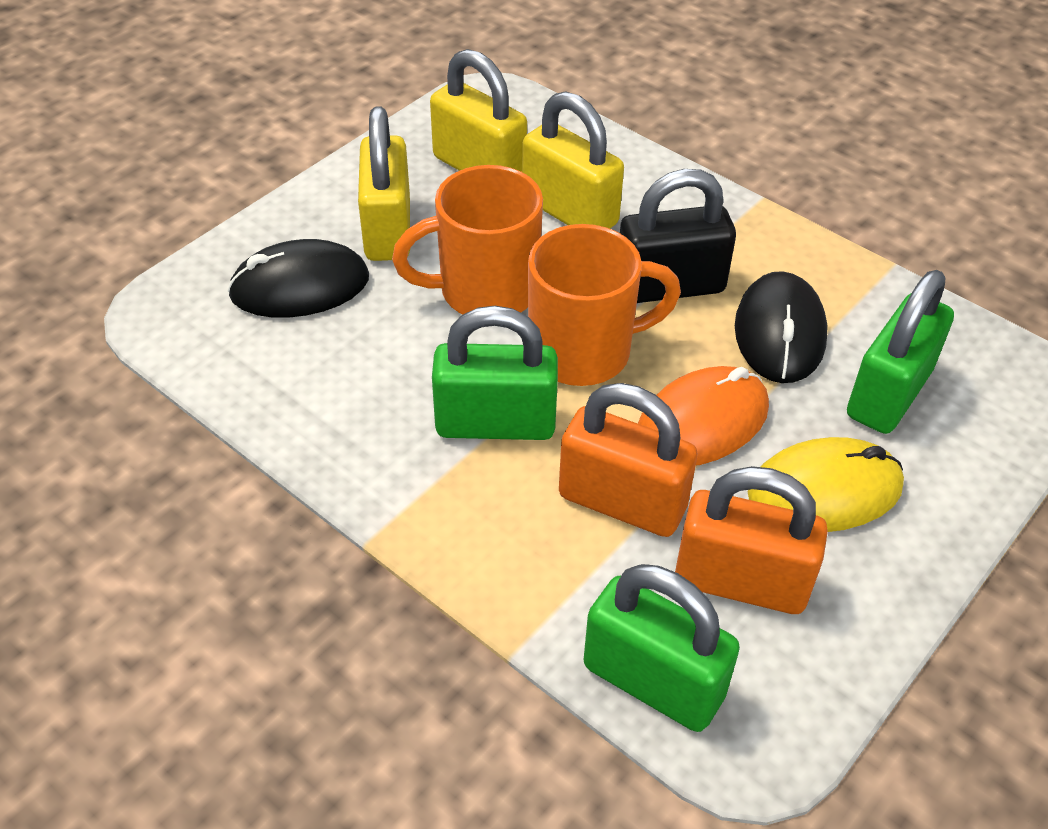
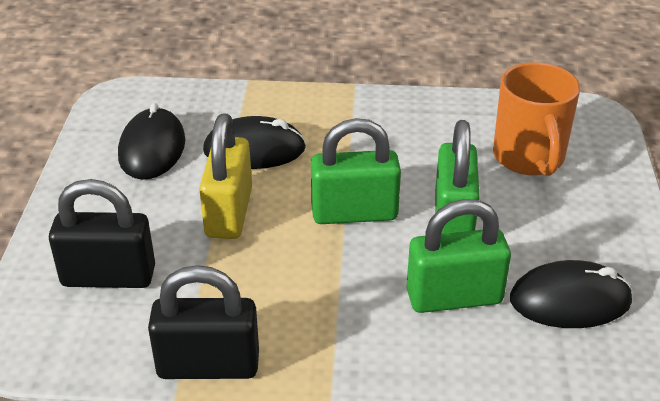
black mouse: [227,239,369,318] [735,271,828,383] = 2 -> [118,103,185,180] [203,116,306,169] [510,260,633,328] = 3
black padlock: [620,169,736,303] = 1 -> [49,179,155,288] [148,265,259,379] = 2
orange mouse: [638,366,769,465] = 1 -> none = 0
orange mug: [392,165,543,314] [528,224,681,386] = 2 -> [493,62,580,176] = 1
orange padlock: [559,383,697,537] [675,466,828,614] = 2 -> none = 0
yellow mouse: [748,437,904,532] = 1 -> none = 0
yellow padlock: [358,106,410,261] [430,49,527,172] [522,91,624,229] = 3 -> [199,114,252,239] = 1

